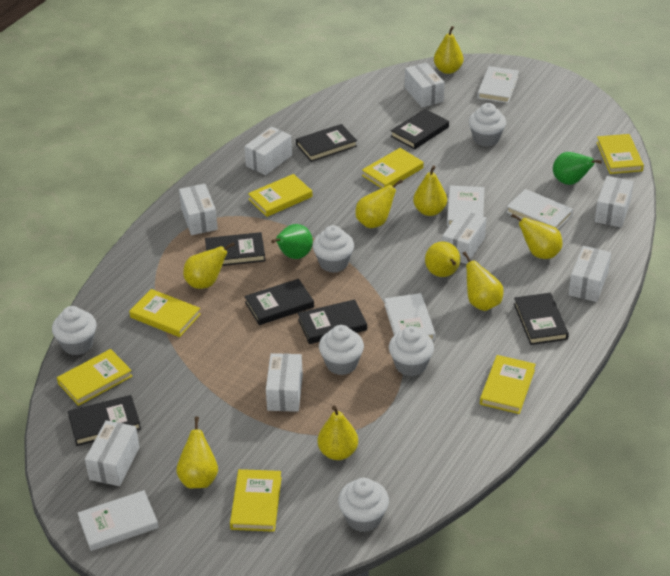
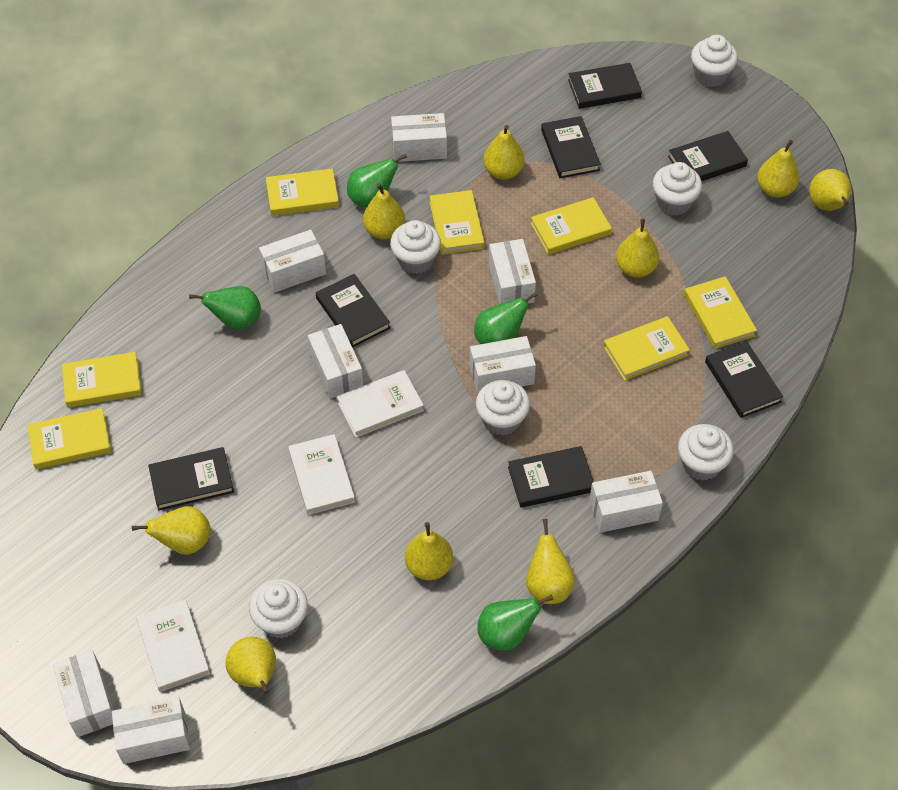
green pear: [271,224,313,259] [553,152,602,185] = 2 -> [189,286,261,330] [347,154,407,207] [474,292,538,344] [477,595,553,651] = 4
white book: [78,490,159,551] [384,293,435,340] [447,185,485,226] [477,66,519,103] [506,189,573,229] = 5 -> [136,600,210,692] [288,434,355,515] [337,370,424,438] = 3

